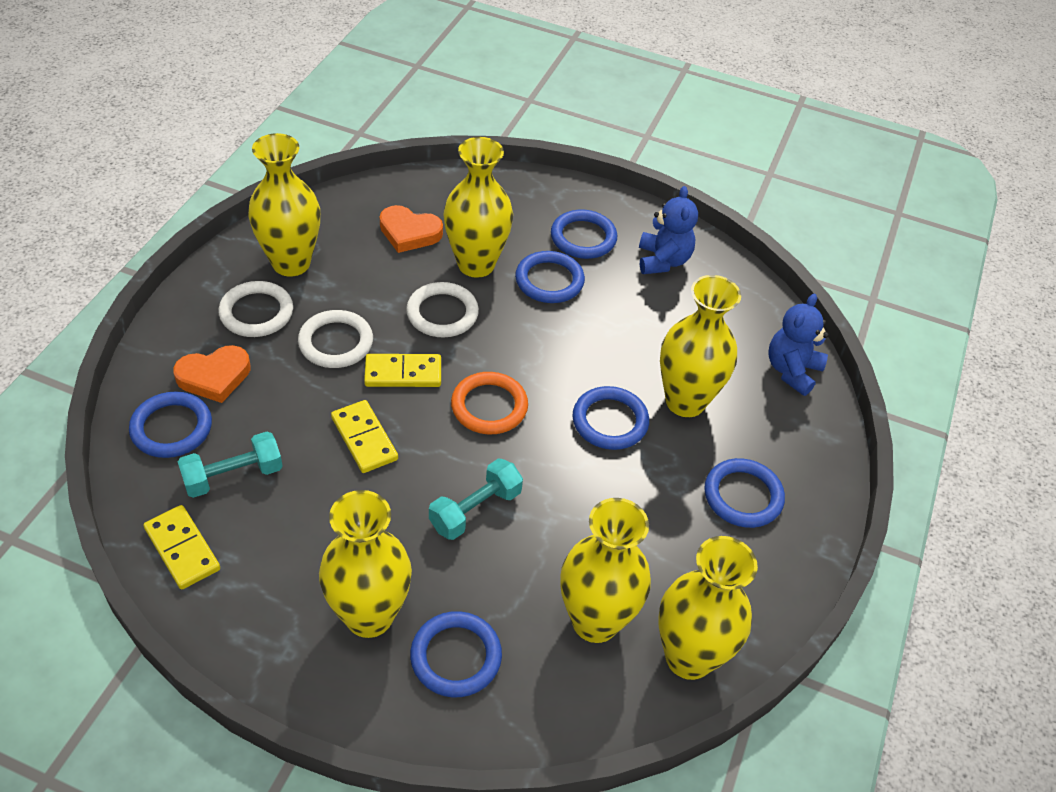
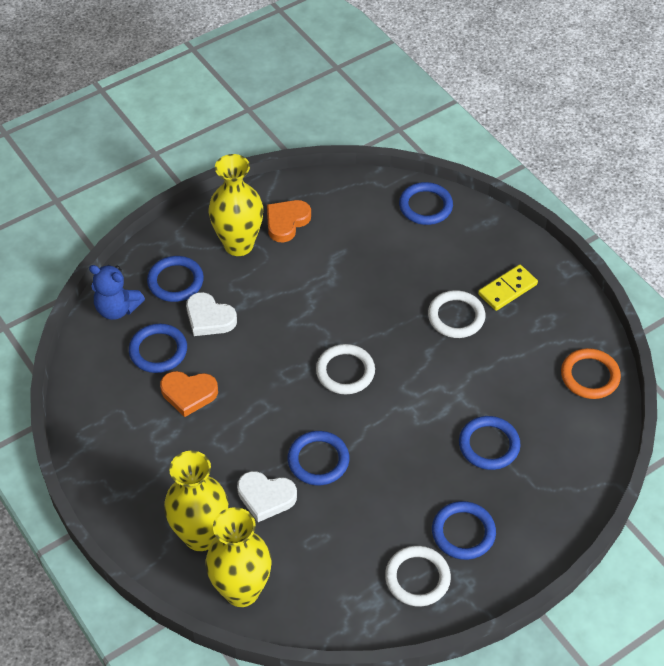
blue teddy bear: [639,186,698,274] [769,294,829,396] = 2 -> [89,265,145,320] = 1
turquoise dumbbell: [178,432,283,498] [429,458,523,540] = 2 -> none = 0
white heart: none = 0 -> [186,292,237,336] [237,471,297,522] = 2
yellow domino: [144,505,220,589] [331,400,398,473] [364,354,441,387] = 3 -> [478,264,538,311] = 1
yellow vase: [248,133,320,277] [319,490,412,638] [443,137,513,278] [560,498,651,643] [658,536,758,680] [660,275,741,417] = 6 -> [164,451,228,551] [206,507,272,607] [208,154,263,256] = 3

